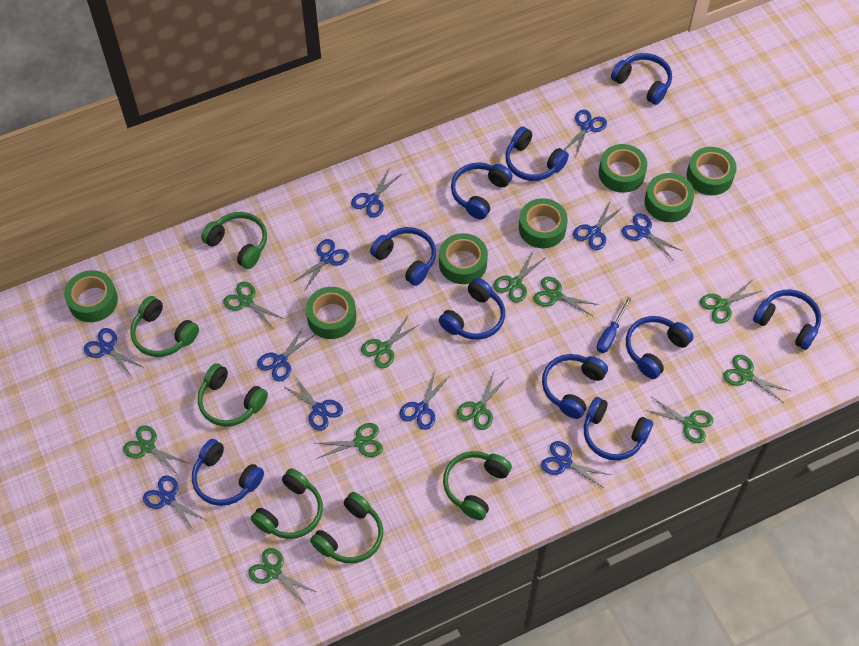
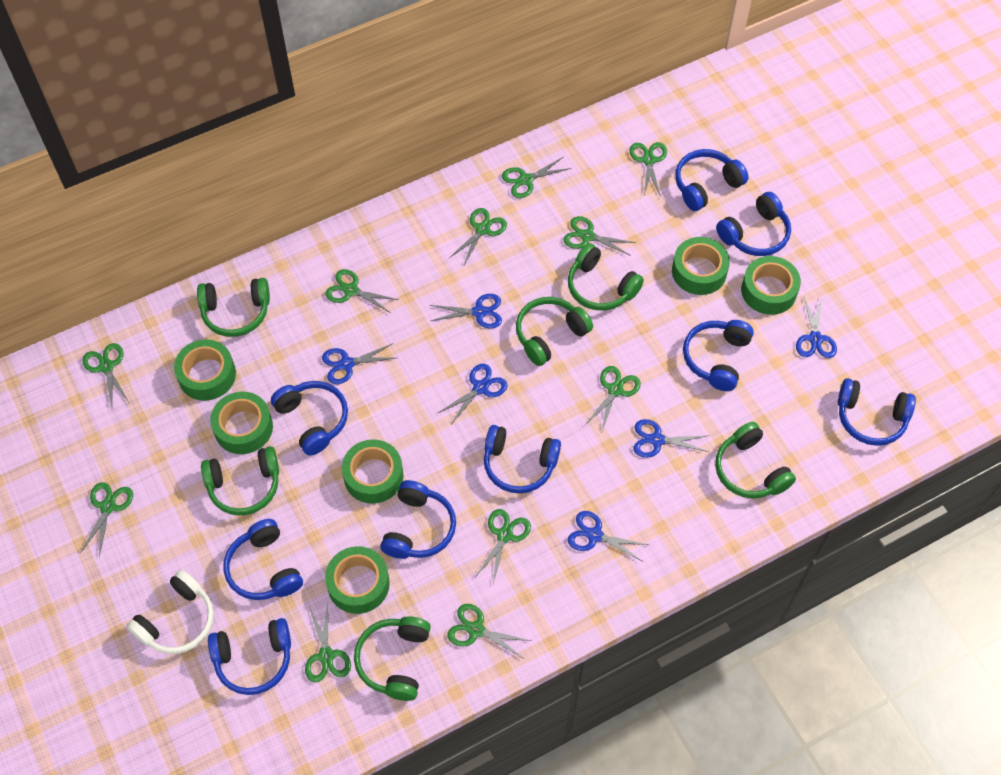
blue headphones: [192,439,264,506] [370,227,436,286] [439,278,505,340] [451,162,513,220] [505,126,569,181] [542,354,608,419] [584,397,653,460] [611,53,672,105] [626,316,694,379] [753,289,821,350] = 10 -> [208,618,291,695] [223,519,303,600] [271,381,348,455] [380,480,456,559] [484,425,561,493] [675,149,748,211] [683,320,754,391] [716,192,791,256] [838,378,916,446] = 9
blue scissors: [84,328,143,377] [143,475,206,532] [257,326,316,382] [283,376,343,431] [293,239,349,291] [351,169,400,218] [399,371,448,430] [541,441,610,488] [563,110,607,158] [573,202,624,250] [622,213,682,260] = 11 -> [322,343,396,384] [430,294,502,328] [438,364,508,426] [567,511,649,561] [634,419,710,458] [796,297,837,358] = 6
blue screwdriver: [597,297,632,353] = 1 -> none = 0
green tape: [64,270,118,322] [306,287,356,339] [439,233,488,284] [519,198,568,248] [599,144,647,193] [644,173,695,222] [687,147,737,195] = 7 -> [174,339,236,401] [210,392,273,454] [325,546,390,614] [342,439,403,504] [672,237,730,295] [741,256,801,315] = 6
white headphones: none = 0 -> [126,570,214,654] = 1

